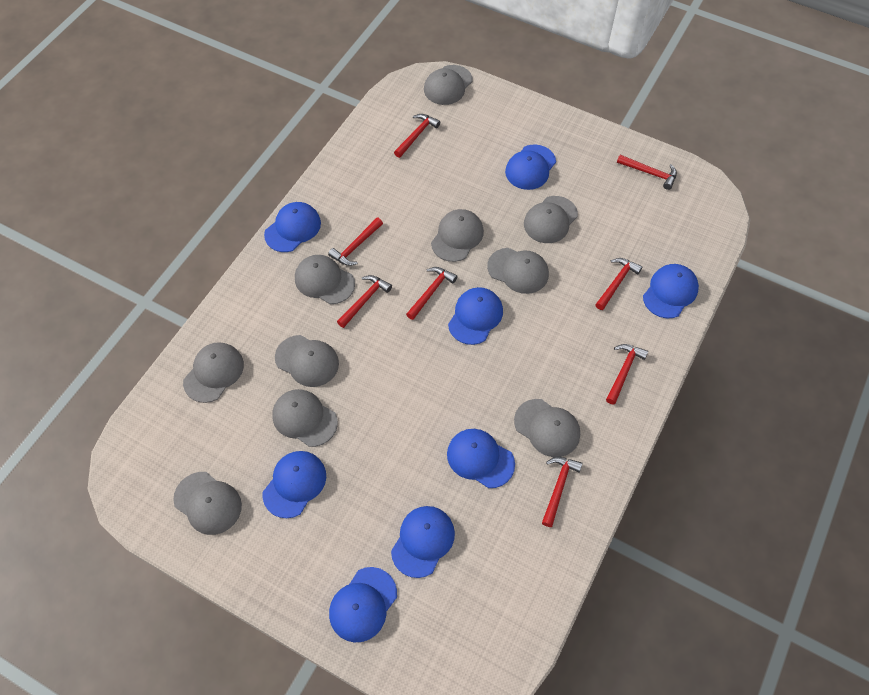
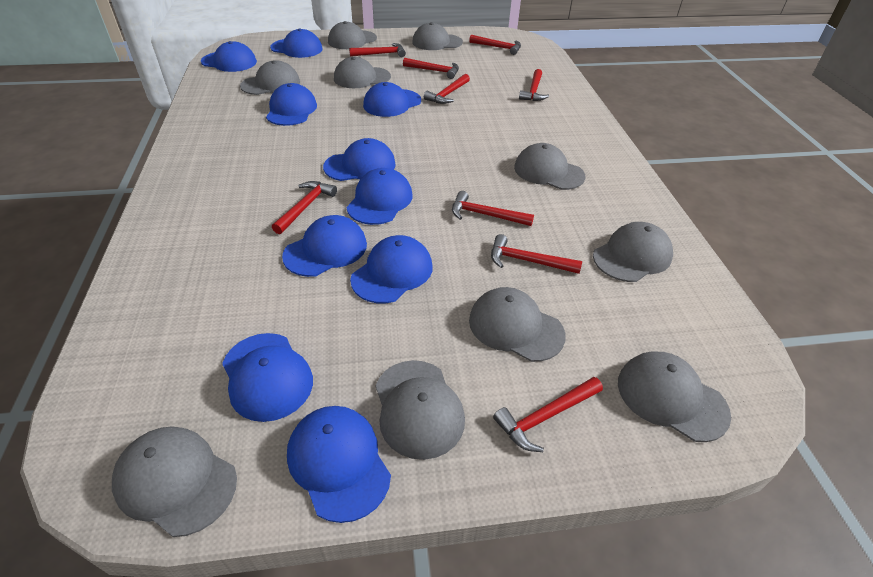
blue cap: [263,451,326,518] [264,202,321,252] [329,567,397,643] [391,506,455,578] [447,429,515,488] [448,287,503,345] [505,144,556,190] [643,264,699,318] = 8 -> [201,41,257,72] [222,333,313,422] [266,83,317,126] [270,29,323,58] [282,215,367,277] [287,406,391,523] [323,138,396,181] [346,168,412,225] [350,235,432,303] [363,82,421,117] = 10
red hammer: [328,218,383,266] [337,275,392,328] [394,114,440,158] [406,267,458,320] [542,457,583,527] [595,258,642,310] [606,344,648,405] [617,155,677,190] = 8 -> [272,181,337,234] [349,43,406,57] [403,58,459,79] [424,74,470,104] [452,191,534,226] [469,35,521,55] [491,234,582,274] [493,377,603,452] [519,69,549,101] = 9

